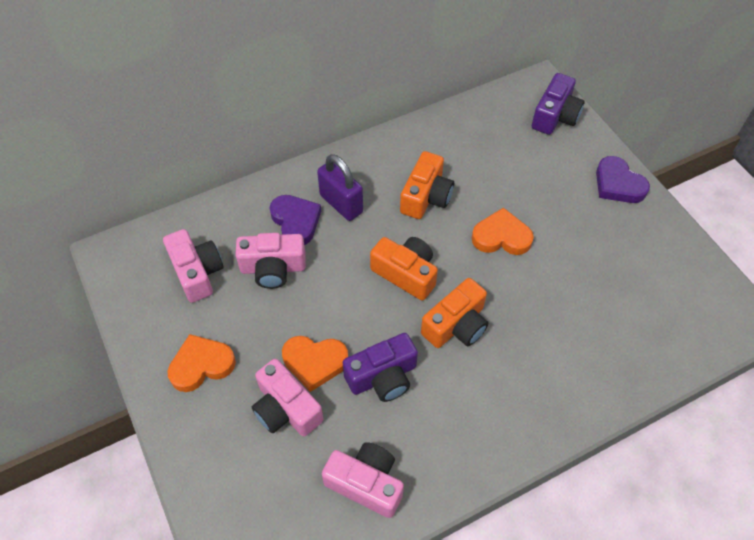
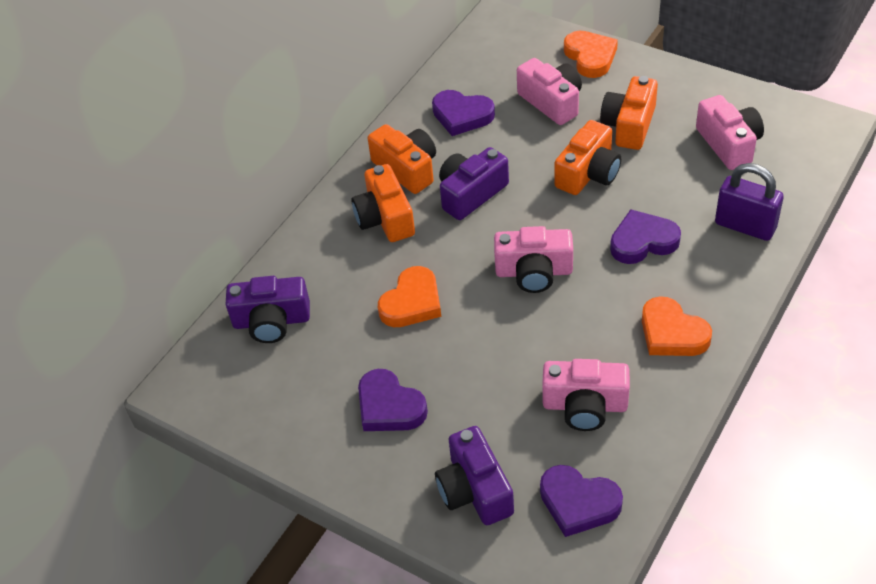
orange camera: [370,237,438,300] [400,151,454,219] [421,278,488,348] = 3 -> [351,164,415,242] [368,124,436,194] [554,120,621,195] [600,76,658,150] = 4
purple camera: [343,333,418,402] [532,73,585,135] = 2 -> [225,276,310,343] [435,426,514,525] [439,147,509,220] = 3
purple heart: [270,195,321,245] [596,156,650,203] = 2 -> [358,369,428,431] [432,90,495,136] [540,465,623,537] [610,209,681,264] = 4

